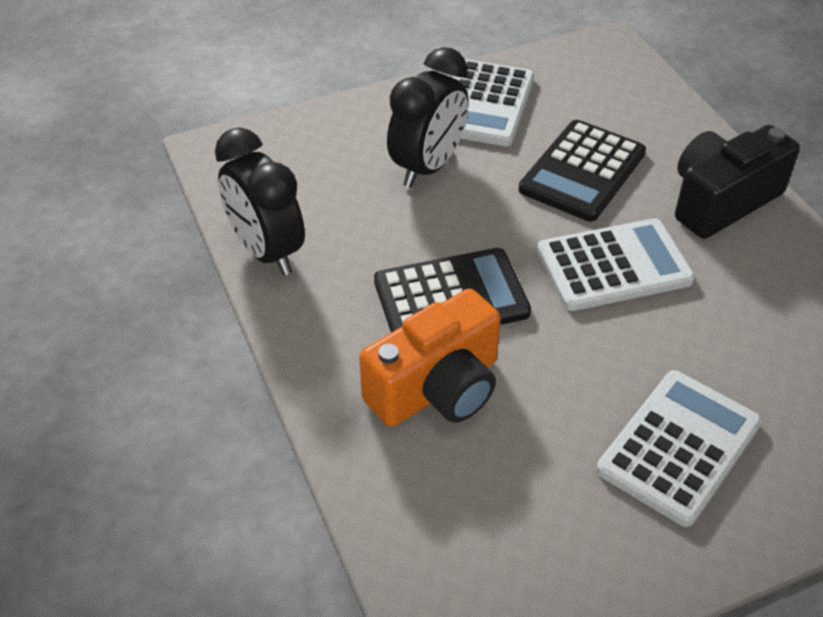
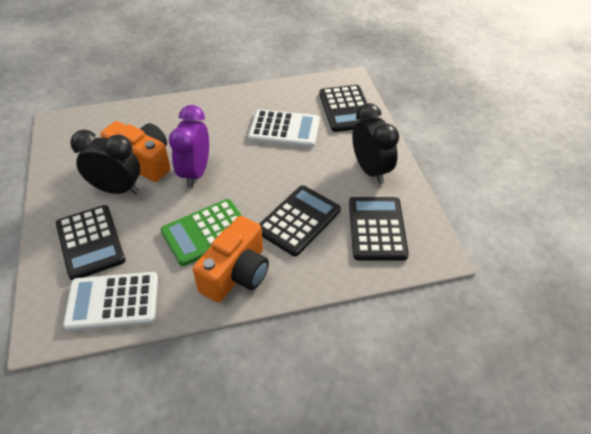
black calculator: [374,248,531,332] [519,120,646,222] = 2 -> [56,205,126,280] [259,185,341,256] [319,85,367,132] [349,197,409,260] = 4
black camera: [675,125,800,239] = 1 -> none = 0
green calculator: none = 0 -> [160,199,242,266] = 1
orange camera: [359,289,501,427] = 1 -> [100,121,171,182] [193,216,269,303] = 2
purple clock: none = 0 -> [169,105,209,188] = 1
white calculator: [453,59,535,147] [537,218,695,311] [596,370,762,527] = 3 -> [63,272,158,331] [248,109,320,148] = 2

